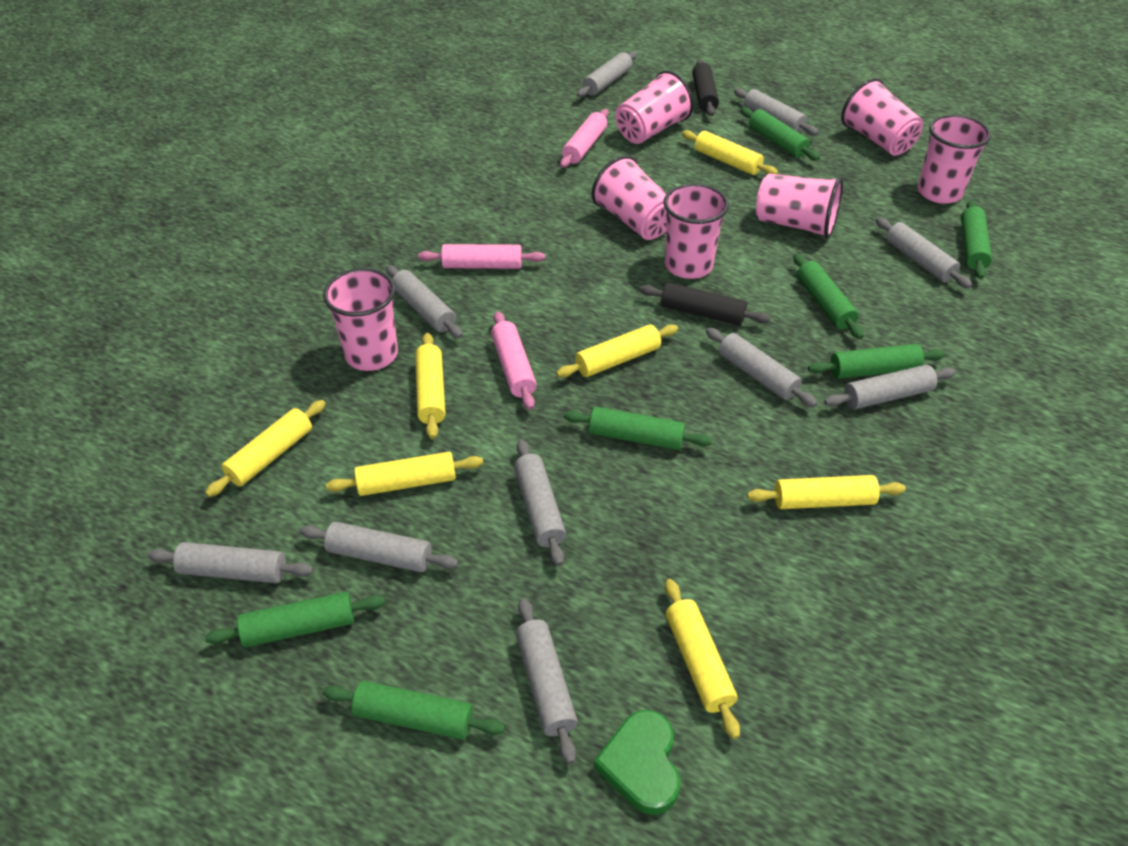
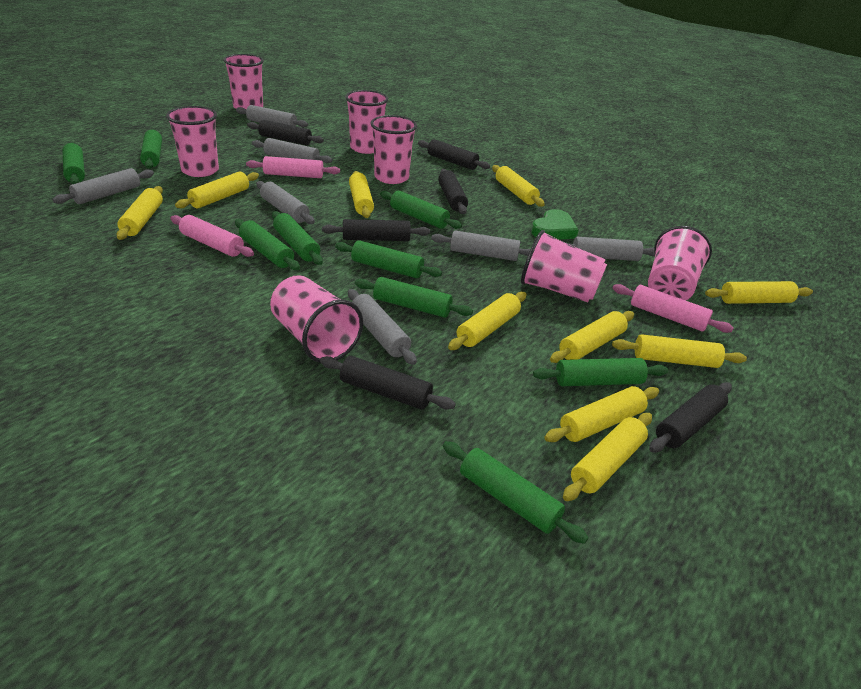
black rolling pin: [640,283,770,325] [692,59,719,116] = 2 -> [247,120,324,145] [320,356,456,410] [322,219,430,241] [418,139,490,170] [438,169,468,214] [649,382,732,453] = 6
green rolling pin: [205,592,385,647] [322,681,505,740] [563,407,712,450] [741,107,820,161] [793,253,864,339] [808,344,945,379] [961,200,992,279] = 7 -> [63,142,85,184] [140,129,162,169] [235,219,300,270] [272,211,323,265] [335,240,442,278] [355,277,473,318] [380,191,462,229] [443,441,588,544] [533,358,668,386] = 9
grey rolling pin: [147,542,313,583] [300,522,458,572] [386,265,463,338] [514,439,566,566] [516,598,578,764] [577,51,637,97] [706,328,817,407] [734,88,818,135] [824,365,956,409] [876,218,972,288] = 10 -> [53,168,154,204] [236,105,308,127] [252,138,332,163] [256,181,315,224] [348,289,417,365] [431,230,531,261] [562,237,655,261] = 7
yellow rolling pin: [205,400,326,497] [326,452,483,496] [415,333,446,439] [556,324,678,378] [665,579,740,739] [682,130,778,175] [747,475,906,509] = 7 -> [116,186,163,240] [175,172,259,208] [349,171,374,218] [448,292,527,350] [492,165,545,207] [544,386,659,442] [550,311,634,363] [563,413,652,501] [612,334,747,368] [705,281,813,304] = 10

